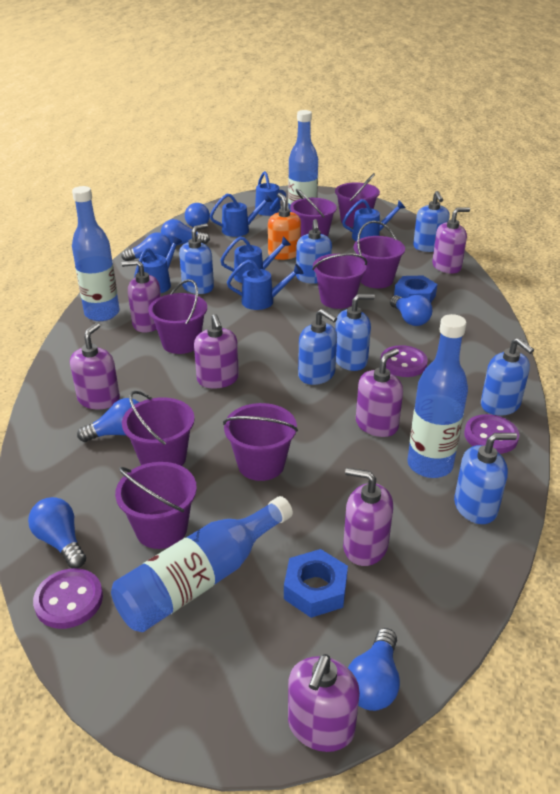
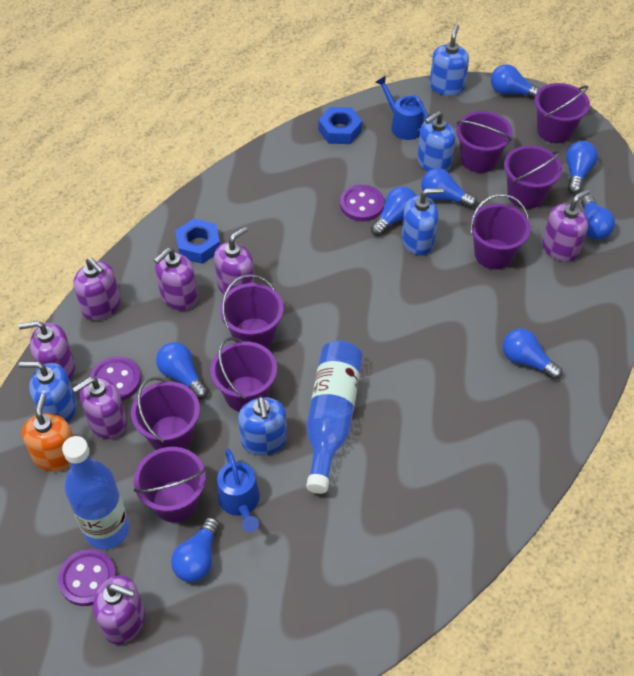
blue bottle: [72,186,120,321] [111,496,293,632] [288,110,318,212] [407,314,468,478] = 4 -> [62,436,129,549] [306,341,363,494] = 2
blue light bulb: [28,497,86,568] [77,398,139,442] [121,232,171,261] [161,219,210,246] [185,203,210,228] [348,628,400,711] [390,295,432,326] = 7 -> [156,342,208,399] [171,517,220,582] [371,186,416,236] [421,168,477,208] [491,64,540,99] [503,329,562,380] [566,141,598,194] [581,195,615,240] = 8
blue soap dispenser: [179,224,214,294] [296,219,332,284] [298,309,337,385] [335,294,375,371] [413,191,450,252] [454,433,517,524] [481,338,534,416] = 7 -> [19,362,77,423] [238,396,287,456] [402,188,444,255] [417,111,455,172] [430,25,469,96] = 5
blue watering can: [134,236,182,293] [210,193,272,237] [220,236,291,283] [227,260,304,310] [255,171,286,216] [342,199,405,241] = 6 -> [217,448,260,532] [376,76,429,140] = 2

